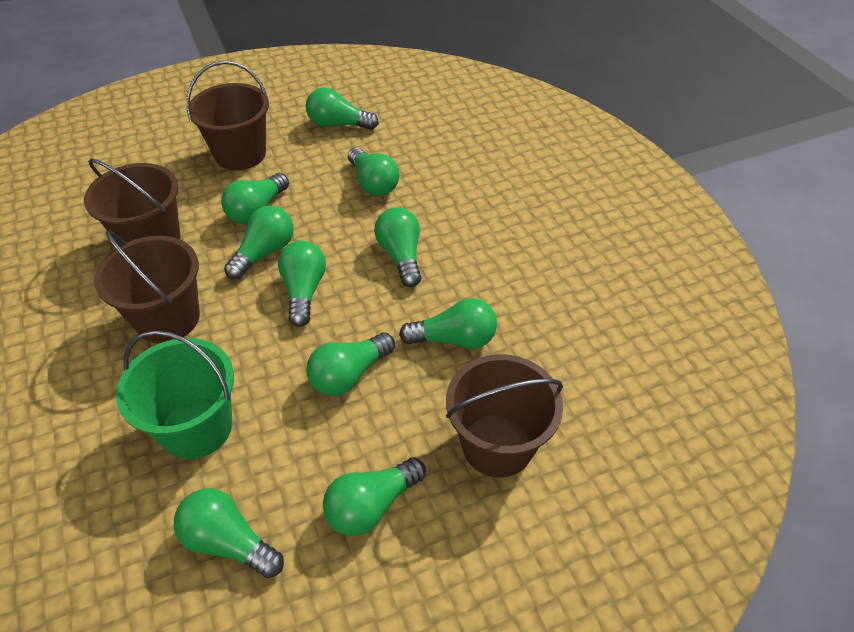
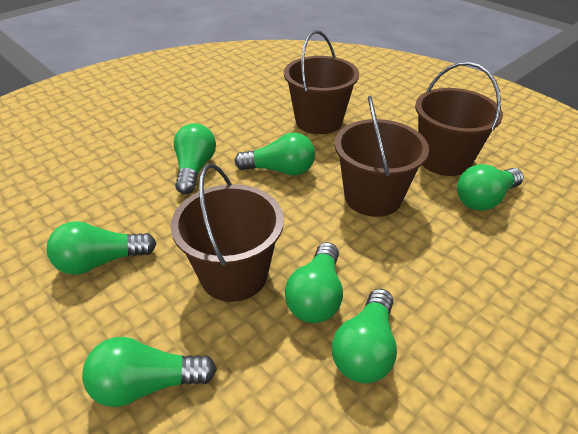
green bucket: [116,330,234,459] = 1 -> none = 0
green light bulb: [174,488,284,578] [221,173,289,224] [224,206,294,280] [278,241,326,327] [306,88,379,130] [306,332,395,396] [323,457,426,536] [348,147,399,196] [374,207,421,287] [399,298,497,349] = 10 -> [47,221,157,275] [82,337,217,407] [174,123,216,194] [234,133,315,176] [285,242,343,323] [332,288,397,383] [457,164,524,211] = 7

